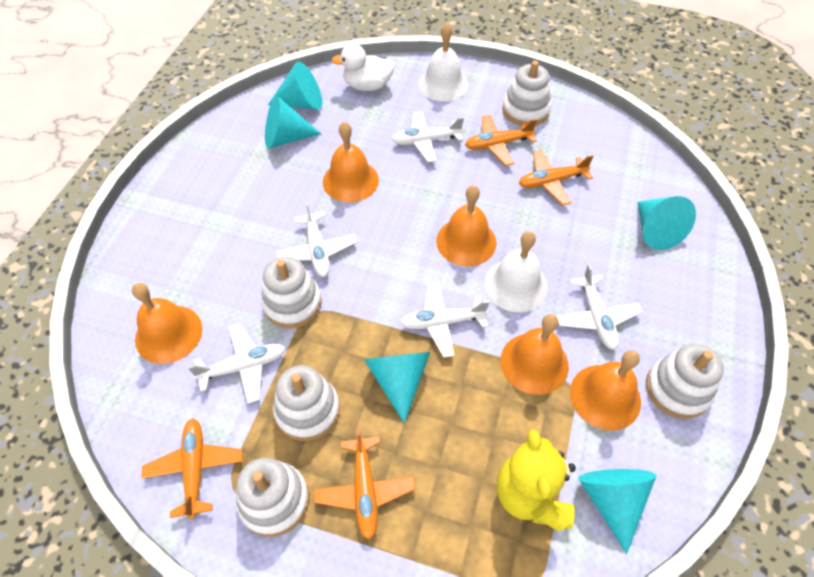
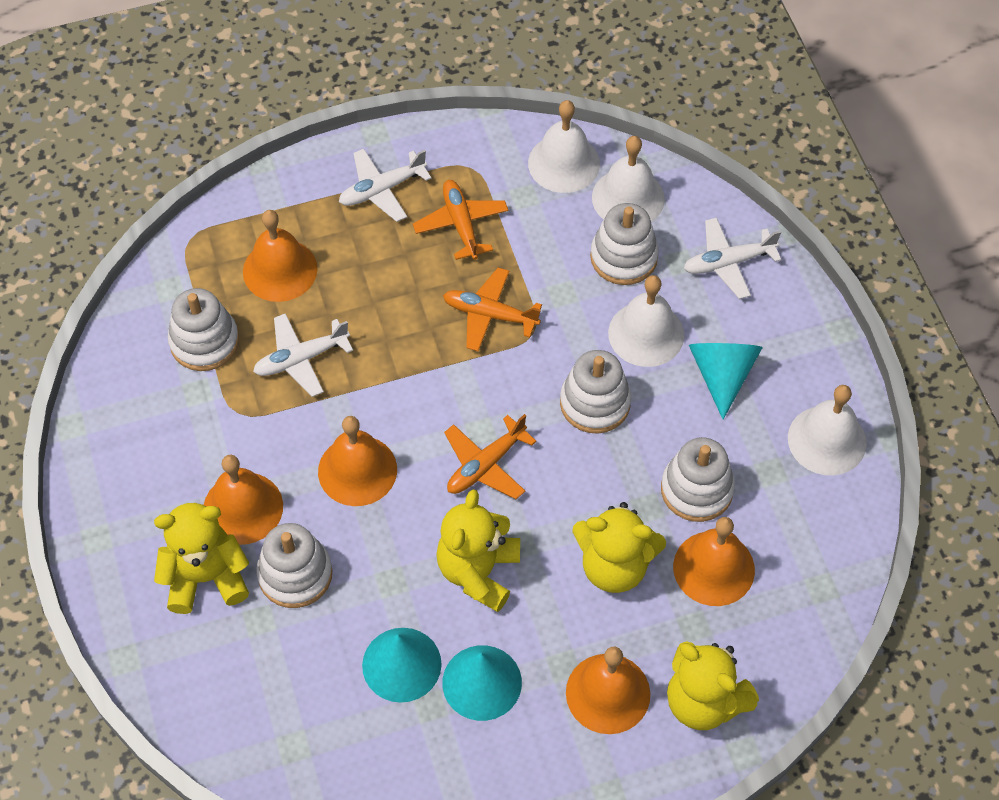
orange plane: [141,418,243,519] [314,428,415,540] [465,115,537,166] [519,150,594,205] = 4 -> [413,180,509,260] [443,268,542,351] [444,414,537,499] = 3
turquoise cone: [265,96,321,149] [268,61,322,110] [364,352,430,423] [578,469,656,554] [638,196,696,250] = 5 -> [362,628,442,703] [442,645,522,721] [689,343,763,420] = 3
white bell: [418,23,468,102] [484,231,548,313] = 2 -> [528,100,600,193] [592,136,665,222] [608,275,684,367] [788,385,867,476] = 4
white duck: [332,44,395,91] = 1 -> none = 0
white plane: [188,323,285,404] [276,202,357,277] [391,111,464,162] [400,281,490,358] [557,264,642,350] = 5 -> [253,313,353,397] [339,149,432,222] [684,217,781,299] = 3
yellow teddy bear: [497,429,576,531] = 1 -> [154,503,249,614] [436,489,520,612] [572,502,666,593] [667,641,759,730] = 4

